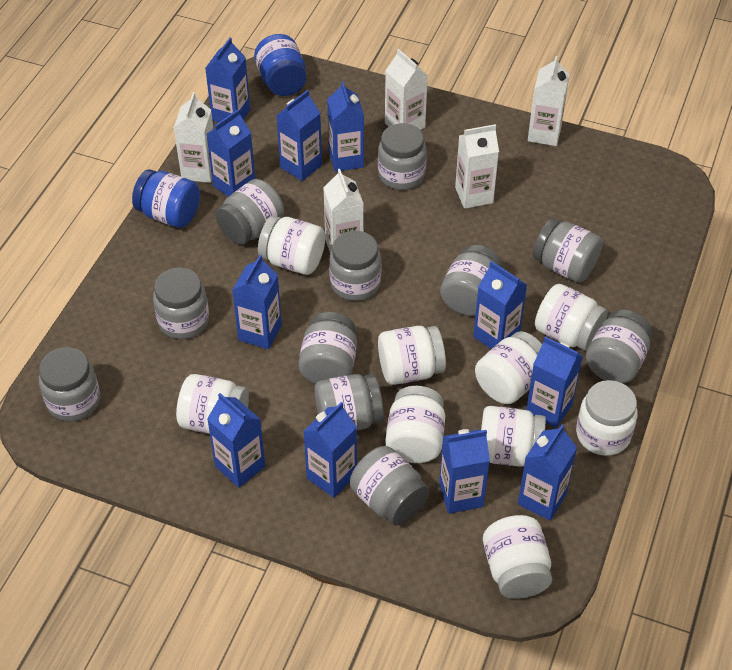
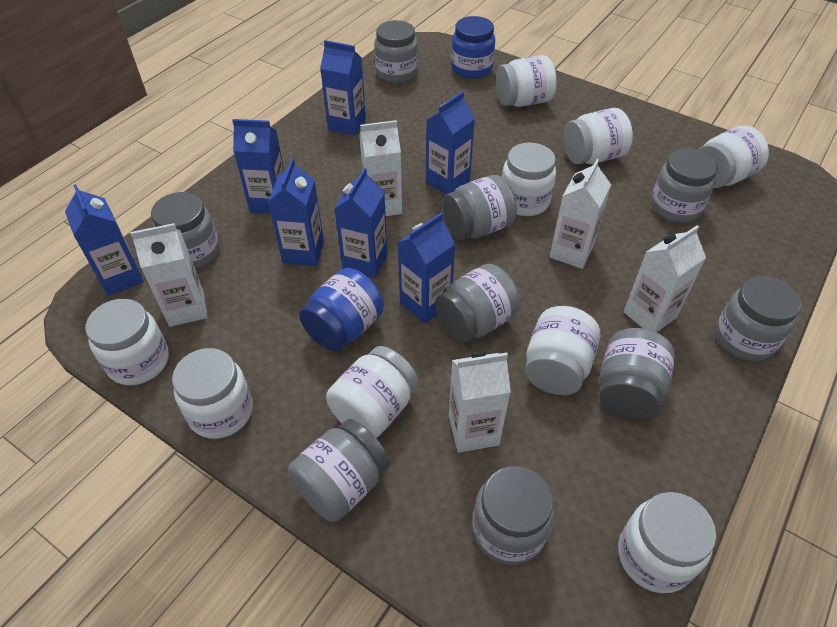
blue carton: [205,38,250,123] [207,109,255,197] [207,393,265,488] [232,255,282,349] [276,90,322,181] [303,402,357,498] [327,81,364,172] [439,429,490,514] [473,261,527,349] [518,424,577,521] [526,336,583,428] = 11 -> [65,184,144,296] [232,119,284,214] [268,158,324,266] [320,40,366,136] [334,168,388,278] [398,213,455,324] [426,91,475,194] = 7
grey jar: [39,347,100,422] [153,268,209,339] [216,179,284,245] [298,312,357,384] [315,374,384,430] [329,231,381,301] [350,446,430,526] [378,123,427,190] [440,245,503,316] [533,219,603,282] [586,310,652,383] = 11 -> [151,192,219,269] [288,419,390,522] [374,20,418,83] [435,264,520,343] [442,175,517,240] [473,466,554,565] [599,328,675,420] [651,148,718,223] [716,276,801,361] = 9

